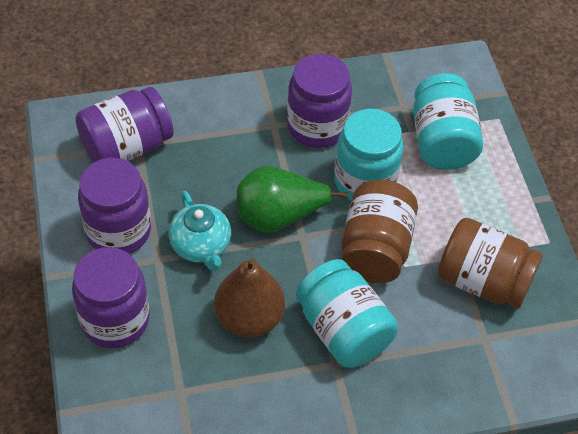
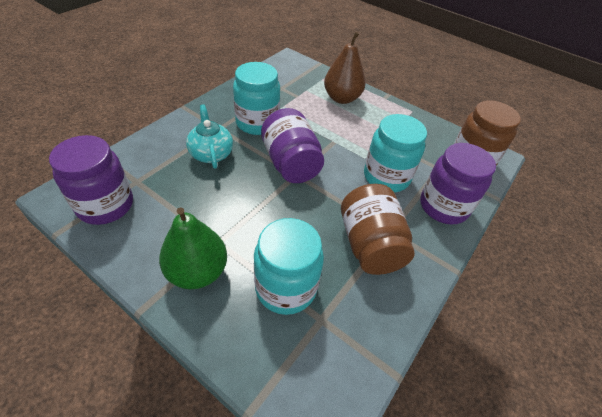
purple jar: [72,247,150,348] [75,87,174,163] [78,158,151,254] [287,54,352,148] = 4 -> [49,135,133,225] [261,108,324,183] [420,143,496,224] = 3

